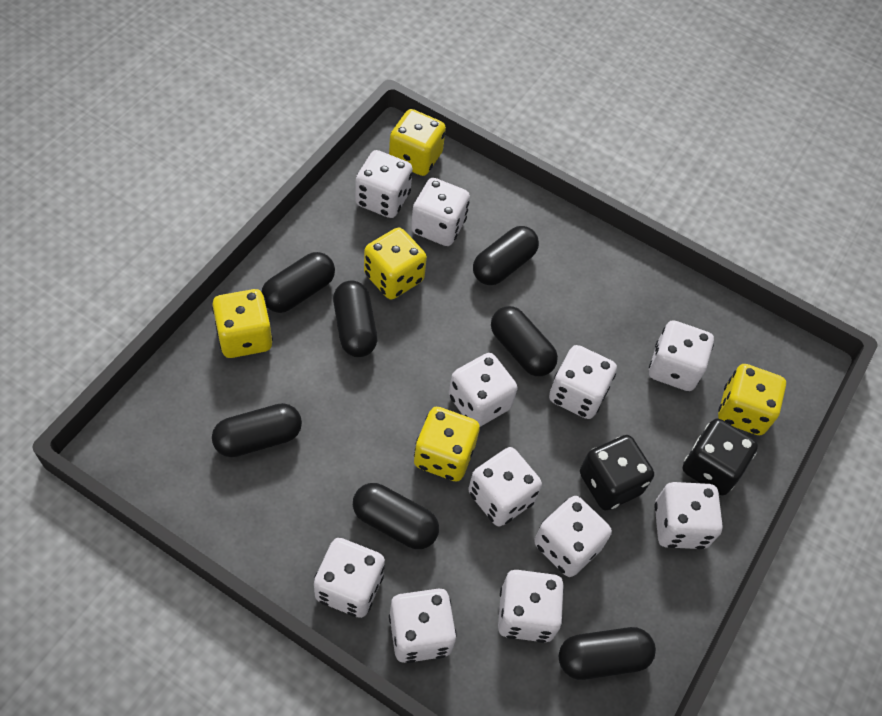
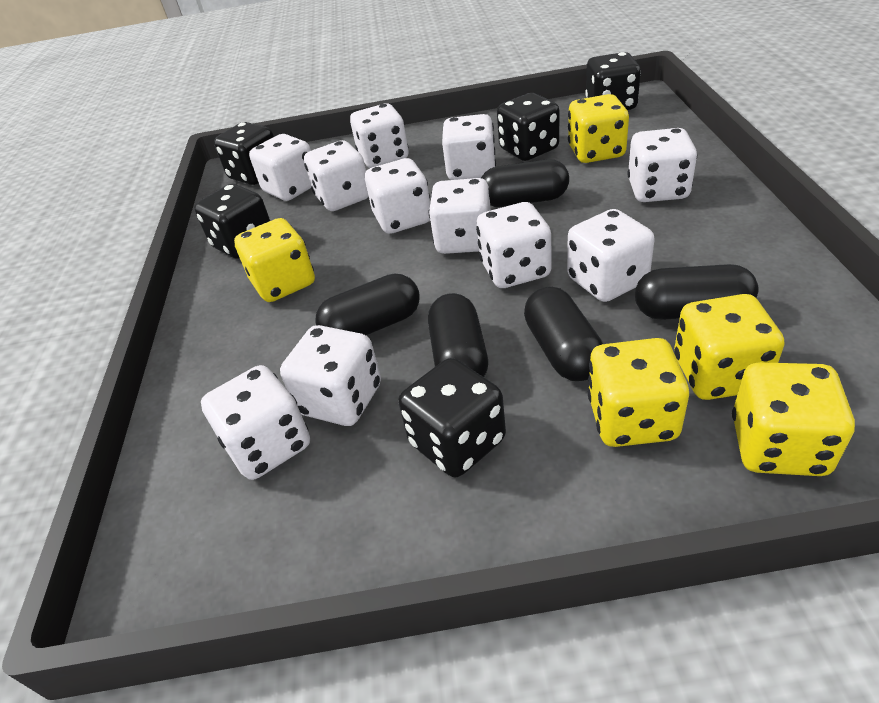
black capsule: [212,403,302,457] [262,252,335,313] [333,281,377,357] [353,483,439,549] [473,226,539,285] [491,306,558,376] [559,627,656,680] = 7 -> [315,273,419,335] [428,293,488,377] [481,159,569,207] [524,286,603,381] [635,264,758,320] = 5
black dice: [580,435,654,511] [683,418,758,495] = 2 -> [194,184,270,259] [214,122,274,185] [398,358,506,477] [497,93,559,161] [585,52,641,110] = 5

